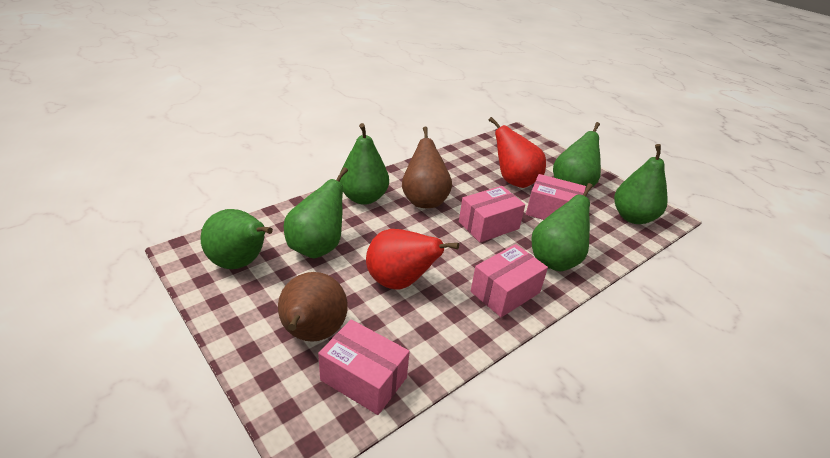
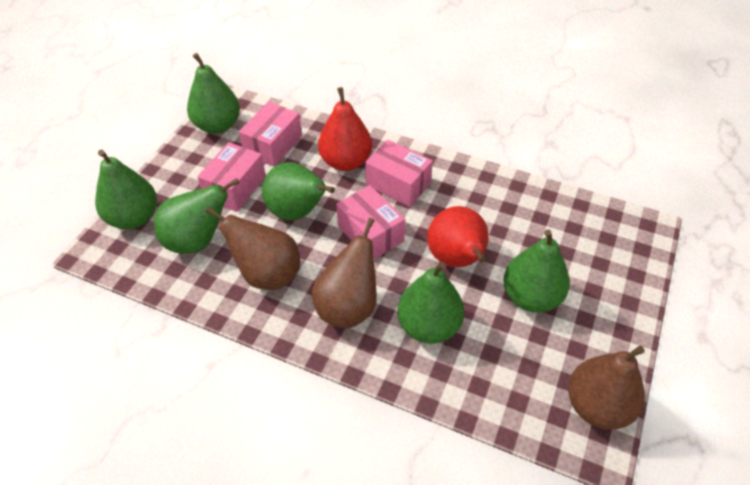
brown pear: [278,272,348,342] [402,127,452,208] = 2 -> [205,207,300,290] [312,218,377,328] [568,346,645,430] = 3

